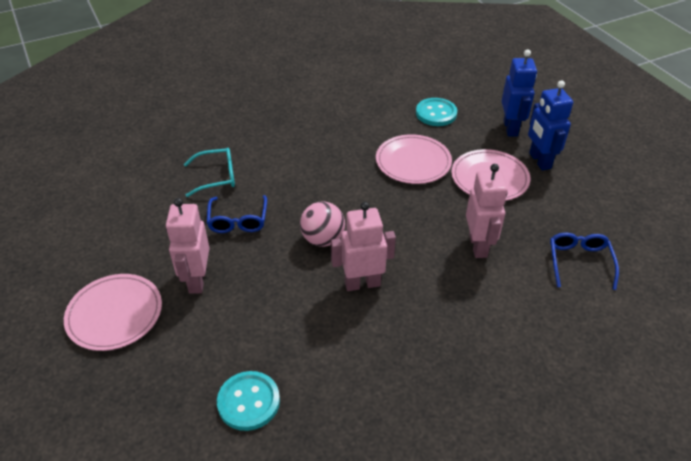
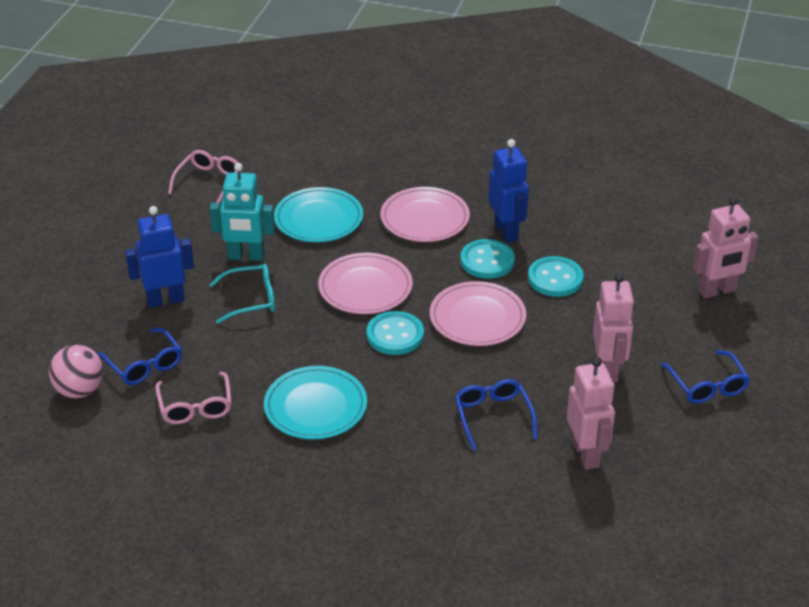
blue glasses: [207,195,267,233] [550,233,619,290] = 2 -> [98,327,182,385] [455,379,538,451] [661,351,750,404] = 3
pink glasses: none = 0 -> [155,372,232,424] [168,150,241,203] = 2
turquoise button: [217,371,280,431] [416,98,457,126] = 2 -> [366,311,424,355] [460,239,515,279] [528,256,584,297] = 3
turquoise plate: none = 0 -> [264,366,367,439] [274,187,363,242] = 2
turquoise robot: none = 0 -> [209,163,275,261] = 1

